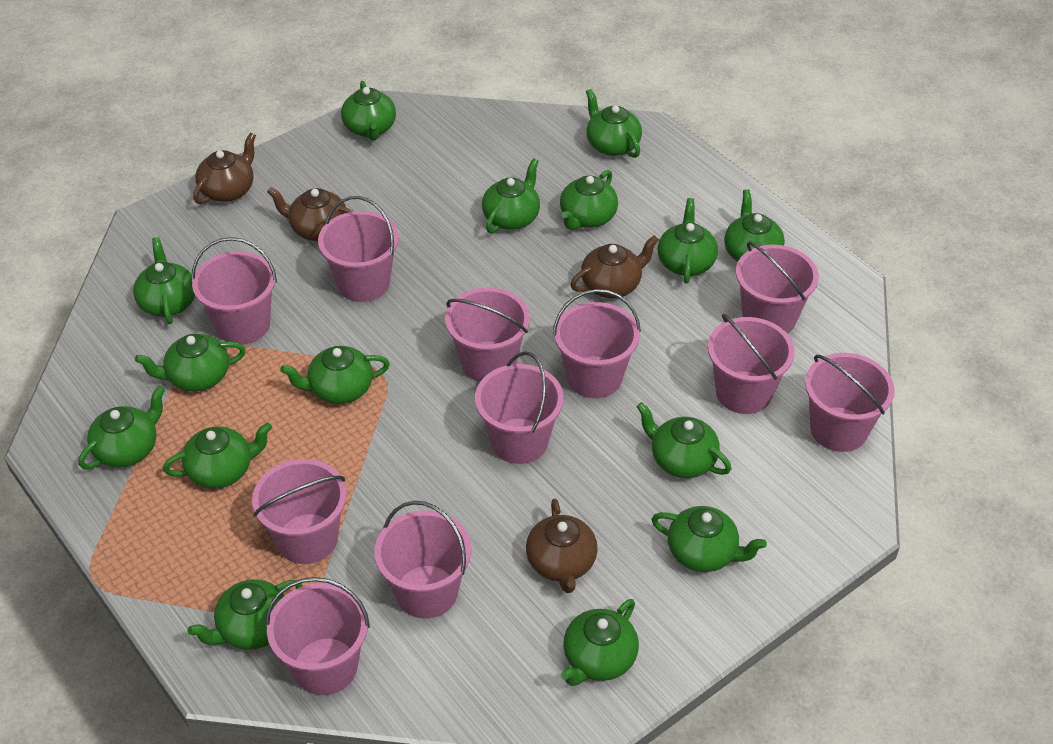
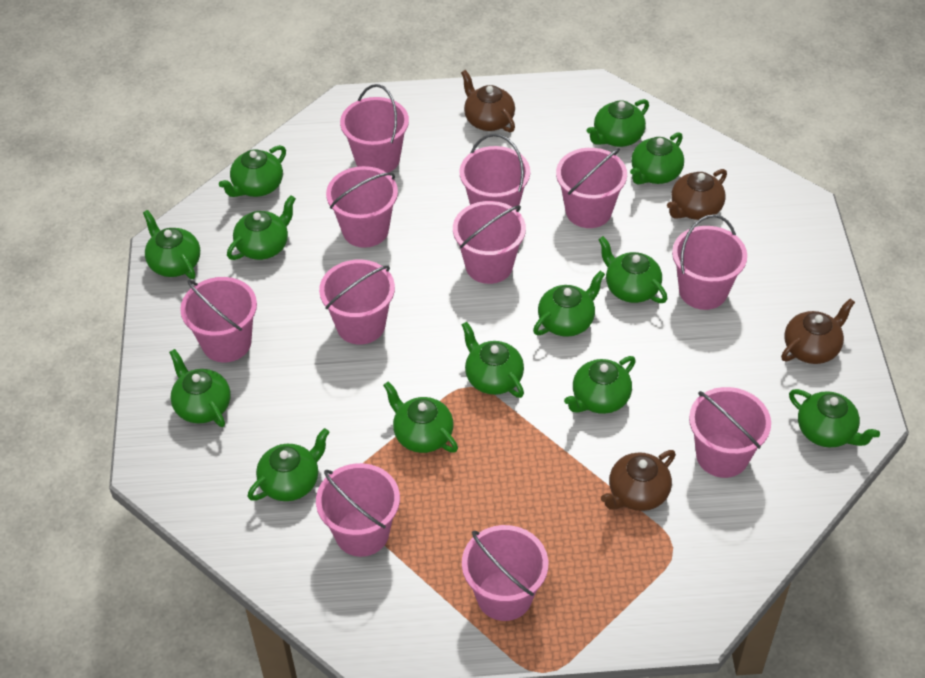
green teapot: [79,386,165,469] [133,237,195,324] [135,334,246,391] [163,422,272,489] [187,579,302,650] [280,346,390,404] [341,81,396,141] [482,158,540,233] [560,170,618,230] [561,599,639,686] [586,89,642,158] [637,402,731,478] [651,506,767,572] [658,198,718,284] [724,189,785,262] = 15 -> [143,210,200,279] [169,349,231,427] [219,145,286,197] [227,195,296,260] [248,428,329,501] [383,381,458,453] [462,322,524,398] [533,271,605,337] [564,356,636,414] [587,99,649,147] [598,236,667,303] [630,132,684,185] [789,389,880,448] = 13

